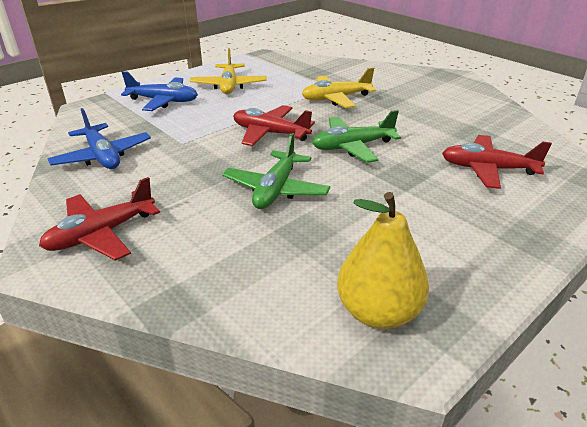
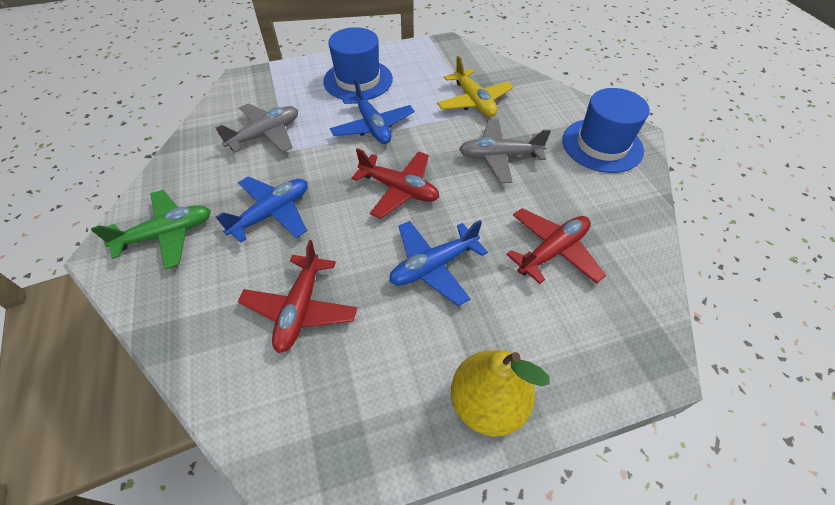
blue hat: none = 0 -> [323,27,393,100] [563,88,650,173] = 2
blue plane: [48,108,151,169] [121,71,198,111] = 2 -> [216,176,308,243] [330,78,414,144] [389,220,488,306] = 3
green plane: [222,133,330,209] [312,110,401,163] = 2 -> [91,190,211,269] = 1
grey plane: none = 0 -> [215,103,298,153] [459,119,551,183] = 2
yellow plane: [190,48,267,94] [302,67,376,108] = 2 -> [437,55,514,117] = 1

